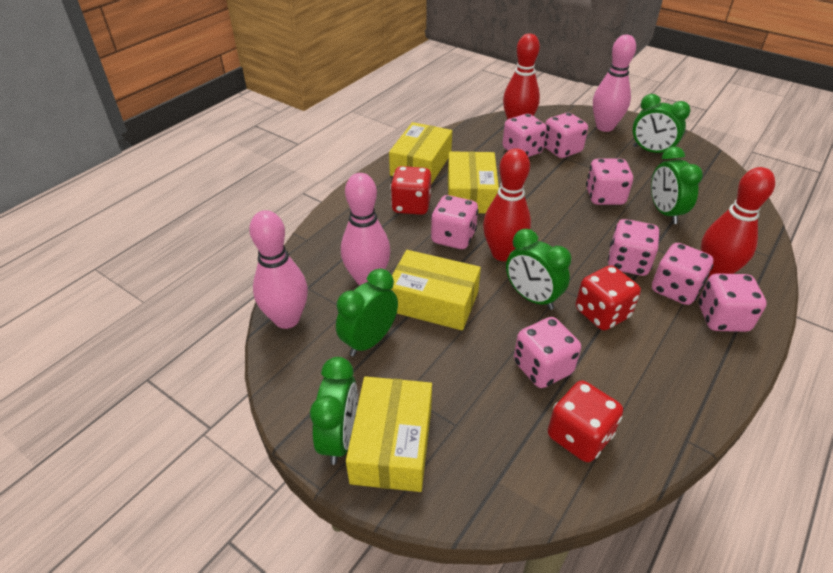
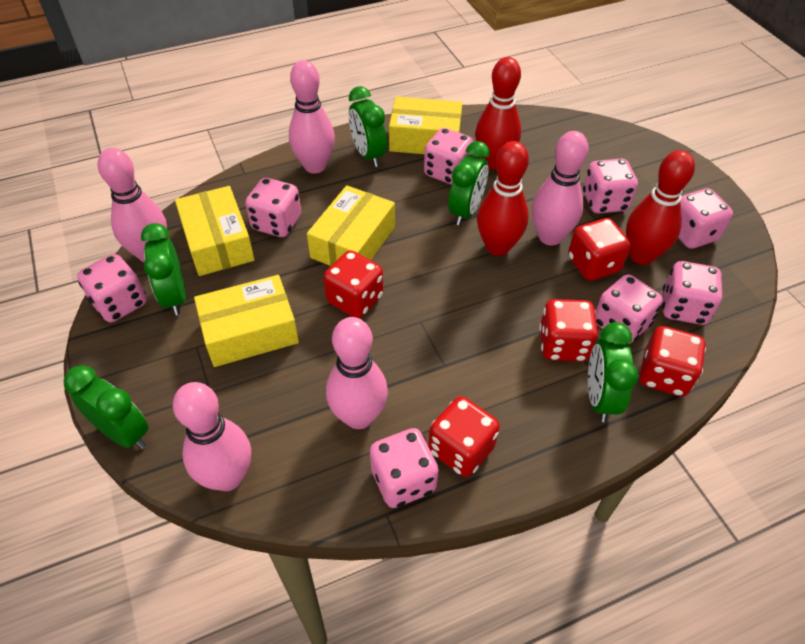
pink bowling pin: [249,210,308,329] [341,173,391,286] [593,35,636,132] = 3 -> [98,148,167,262] [173,382,251,491] [289,60,335,174] [326,317,388,429] [532,131,589,245] = 5
red dice: [390,166,431,215] [548,380,623,462] [576,265,641,330] = 3 -> [323,250,383,318] [428,396,500,477] [539,299,598,362] [568,218,631,281] [640,326,706,397] = 5

